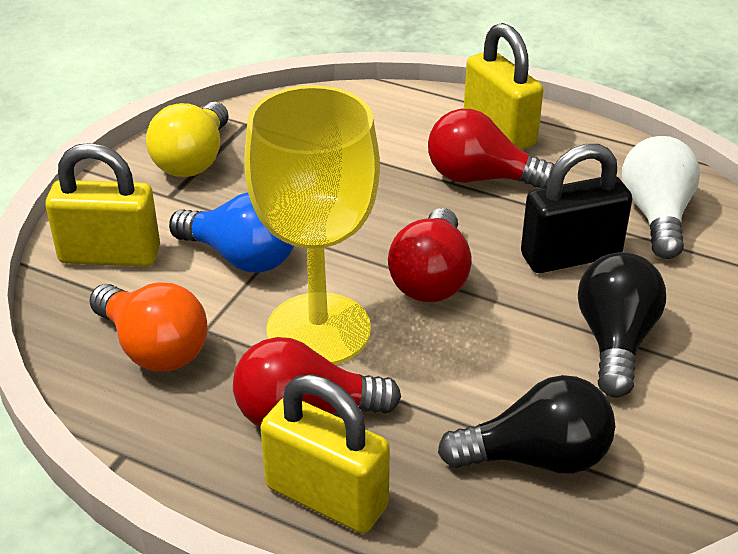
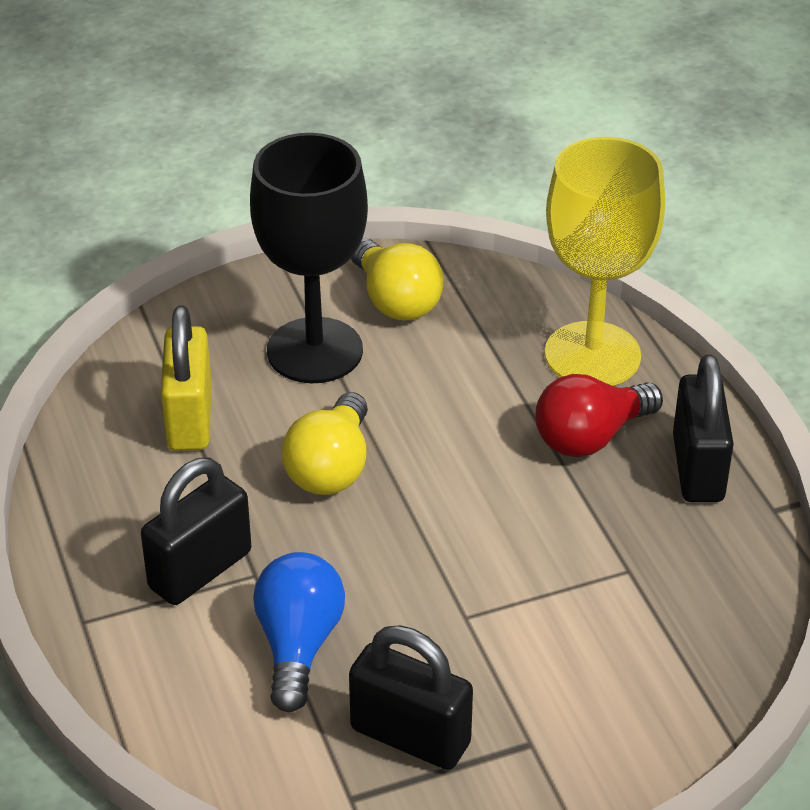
black goblet: none = 0 -> [250,133,368,383] = 1
black light bulb: [438,375,615,474] [578,252,666,398] = 2 -> none = 0
black padlock: [521,144,632,273] = 1 -> [141,457,251,605] [349,625,473,770] [673,354,734,502] = 3
orange light bulb: [89,282,207,371] = 1 -> none = 0
red light bulb: [233,337,401,427] [388,208,472,302] [428,109,554,189] = 3 -> [536,374,663,457] = 1
white light bulb: [622,136,700,259] = 1 -> none = 0
yellow light bulb: [146,102,229,177] = 1 -> [282,392,368,495] [351,238,444,320] = 2
yellow padlock: [45,143,160,267] [260,374,390,533] [464,23,543,150] = 3 -> [161,305,212,451] = 1

